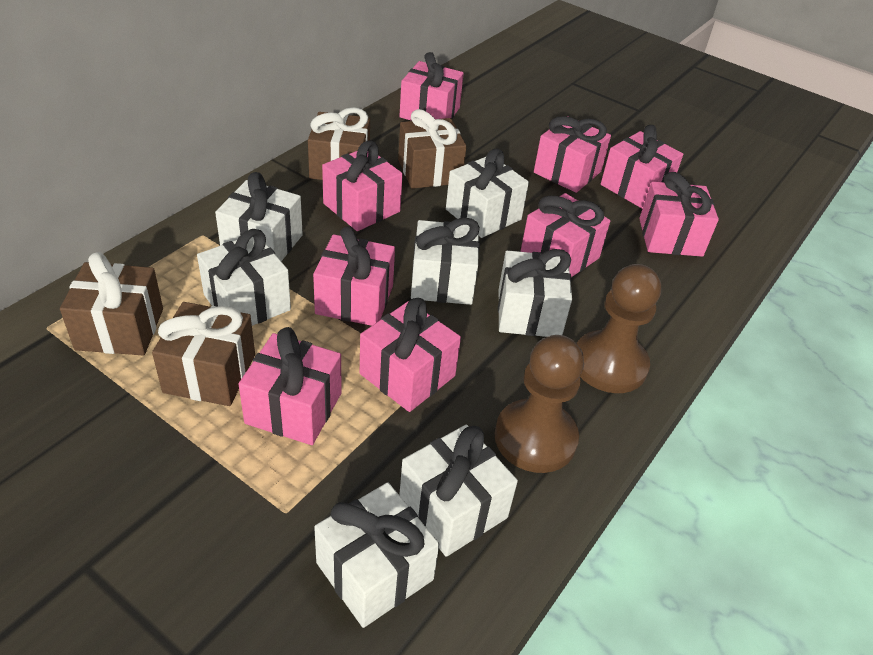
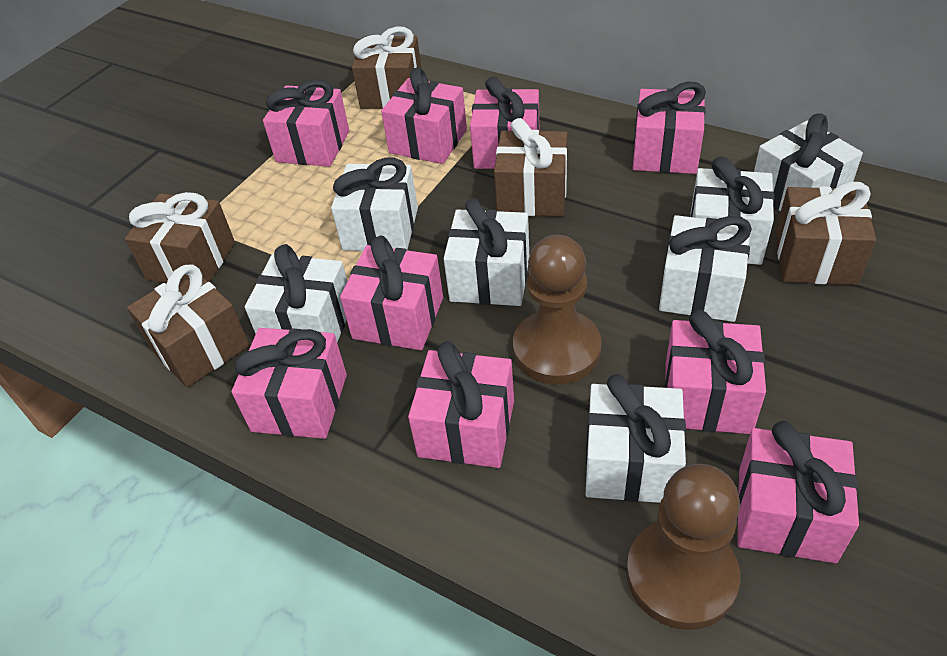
brown gift: [60,252,163,355] [152,302,255,406] [308,107,370,180] [398,109,467,189] = 4 -> [125,192,235,283] [127,264,249,387] [352,26,422,109] [494,118,568,216] [775,182,876,285] = 5

